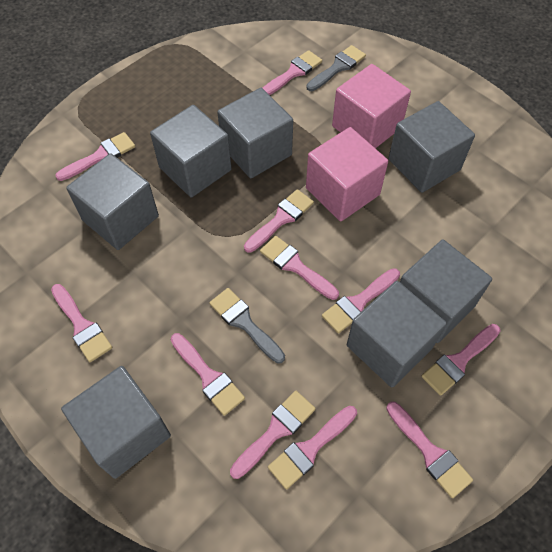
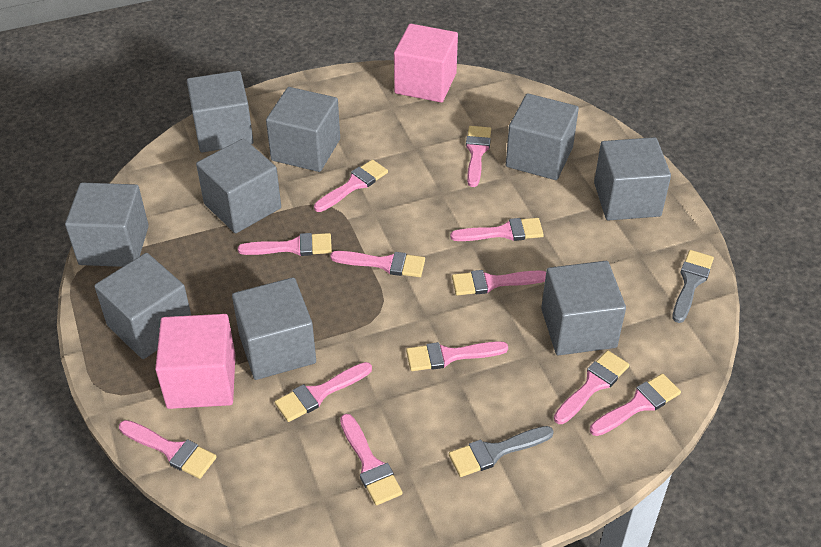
grey cube: [61,366,171,479] [66,153,159,250] [150,105,232,198] [217,88,293,178] [347,281,447,387] [388,101,475,193] [400,240,492,343] = 7 -> [65,183,149,267] [94,253,191,359] [187,71,254,152] [196,138,281,233] [232,277,316,380] [266,87,340,172] [506,93,579,180] [541,261,626,355] [594,137,671,220] = 9
pink brush: [51,284,112,362] [55,132,135,181] [170,333,245,416] [230,390,316,479] [244,189,314,253] [260,236,339,300] [263,50,322,95] [268,406,357,489] [322,268,400,334] [386,401,473,498] [421,324,501,396] = 11 -> [119,420,217,479] [238,233,332,256] [275,362,372,422] [314,160,388,212] [330,251,425,277] [340,414,403,505] [406,341,508,371] [450,218,544,241] [452,270,546,295] [466,126,491,187] [554,350,629,424] [590,374,681,436] = 12

